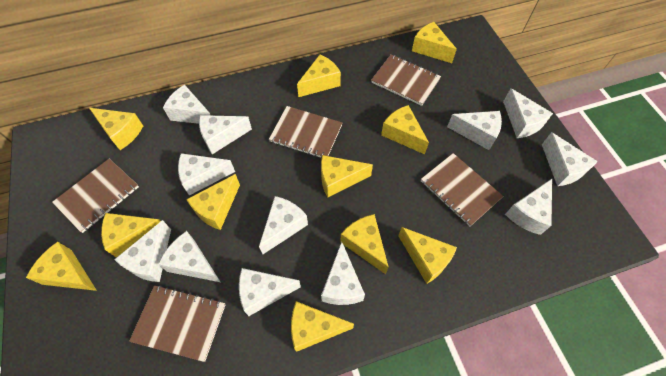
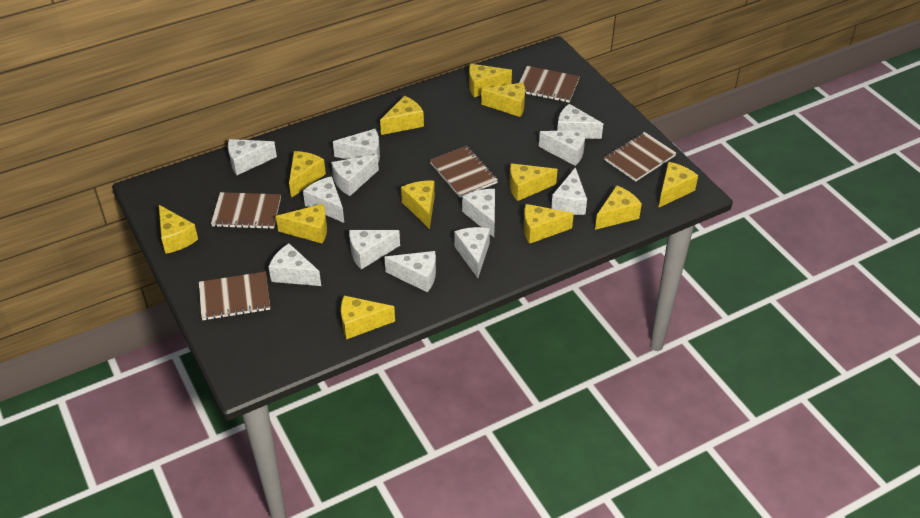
yellow cheese: [26,242,97,291] [89,108,143,150] [101,213,161,258] [186,174,240,230] [291,301,354,352] [297,54,341,97] [321,155,373,197] [340,214,388,274] [381,105,429,154] [398,227,457,284] [412,22,457,63] = 11 -> [159,205,198,254] [276,204,327,244] [289,151,326,198] [341,296,395,339] [380,96,424,135] [401,181,435,229] [469,64,512,97] [481,82,525,117] [509,163,558,201] [524,204,574,244] [595,185,642,230] [658,162,698,208] = 12

